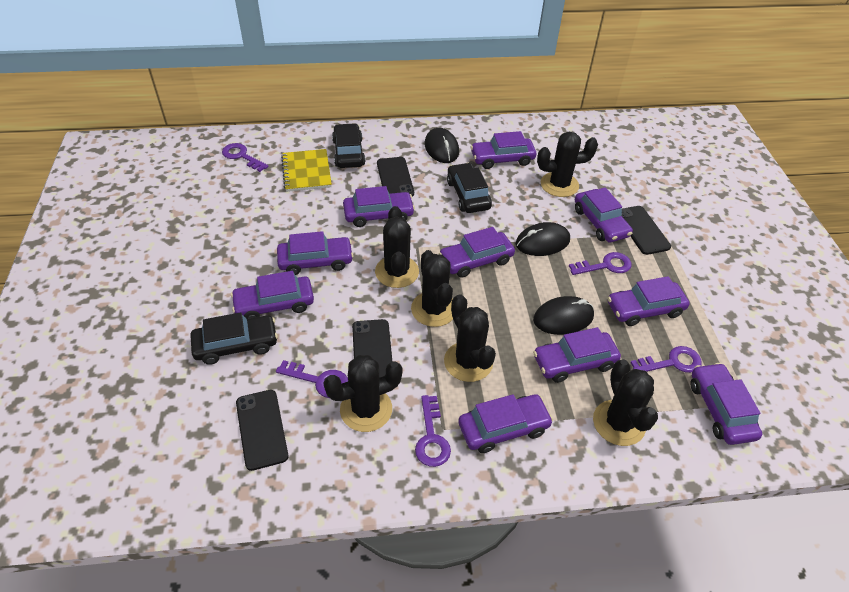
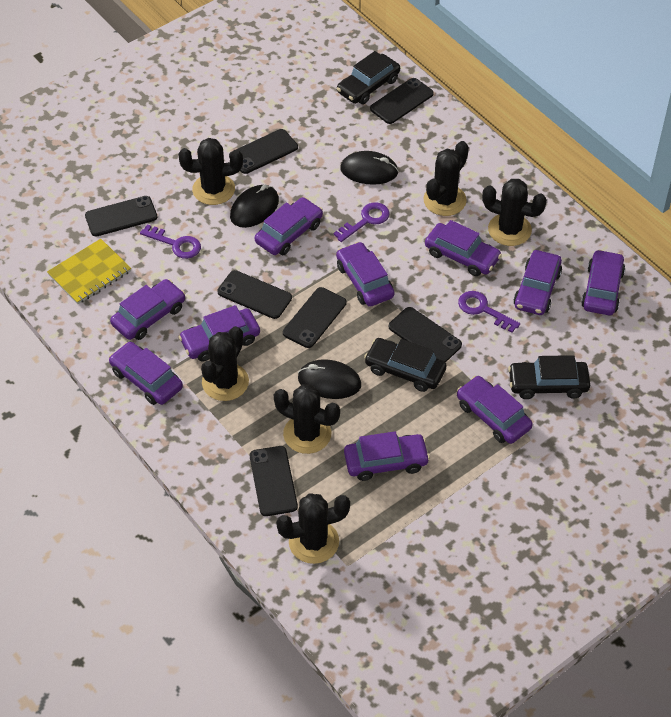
black phone: [236,390,288,471] [352,319,392,378] [377,157,414,197] [622,206,671,255] = 4 -> [85,196,157,236] [217,270,292,319] [229,129,298,174] [250,446,298,516] [283,287,347,348] [370,78,434,124] [389,307,462,362] = 7
purple key: [222,143,269,172] [276,360,348,398] [415,395,451,467] [569,252,632,275] [630,346,702,373] = 5 -> [140,224,201,259] [333,202,390,242] [458,291,520,333] = 3

